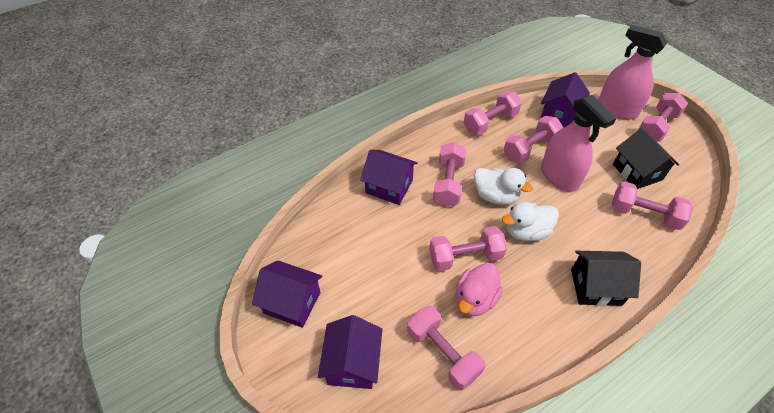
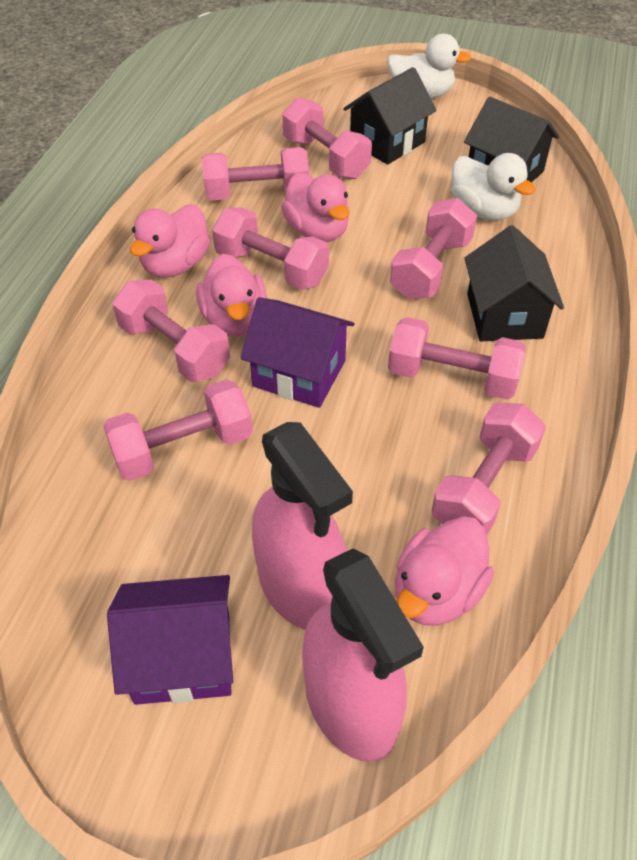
black house: [571,251,641,306] [613,128,679,189] = 2 -> [343,67,437,165] [464,96,559,182] [464,225,564,341] = 3
pink duck: [455,263,503,316] = 1 -> [130,204,210,278] [196,254,267,337] [281,172,349,242] [395,516,494,626] = 4
pink dumbbell: [407,306,485,391] [429,226,507,271] [433,142,467,207] [464,91,522,135] [503,116,563,164] [612,181,693,230] [638,93,688,142] = 7 -> [103,379,253,481] [112,280,230,382] [202,147,309,200] [212,207,329,290] [282,97,372,179] [388,317,526,400] [390,198,477,299] [431,403,546,535] = 8
purple house: [252,260,322,328] [318,315,383,389] [360,150,418,205] [541,72,590,127] = 4 -> [107,575,233,705] [241,297,355,408] = 2

